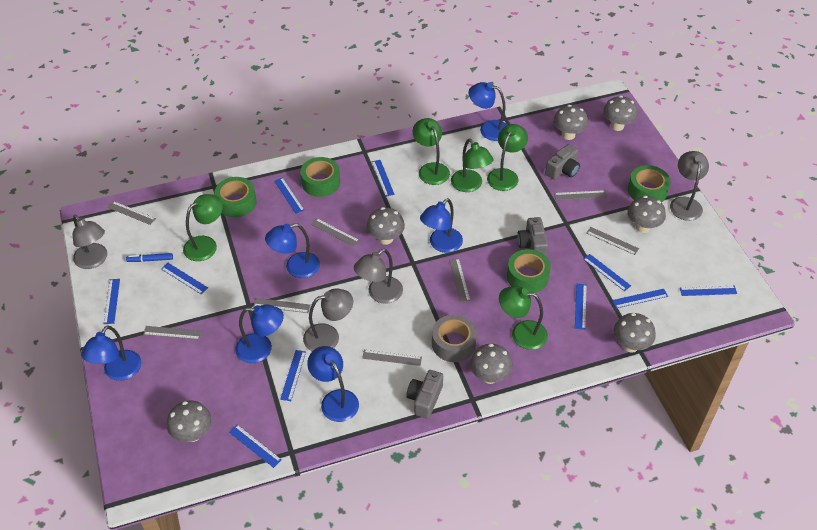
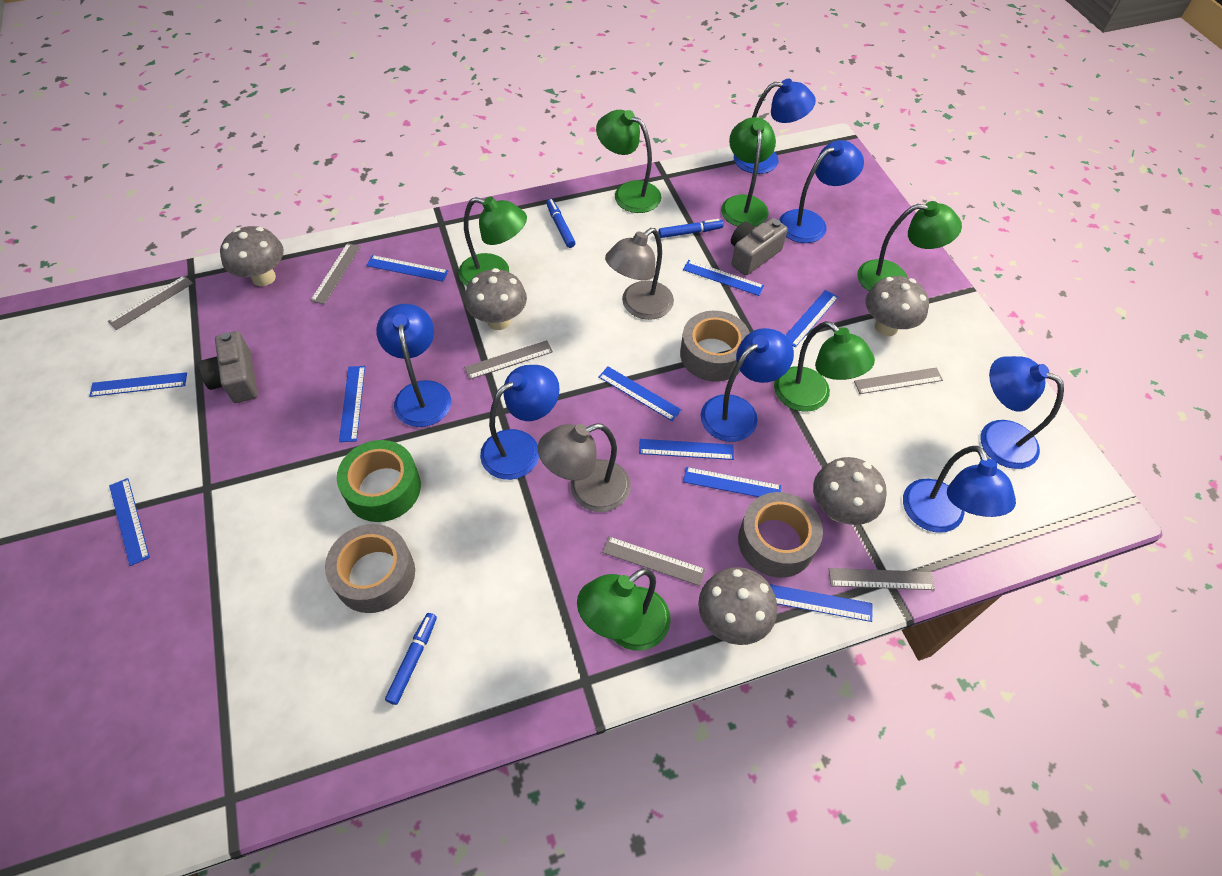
blue lamp: [81,326,141,381] [235,304,284,363] [265,223,320,278] [307,346,359,422] [420,198,463,253] [469,82,507,141] = 6 -> [376,304,451,427] [480,365,560,480] [701,328,794,442] [734,79,816,174] [779,140,864,243] [903,446,1016,533] [980,356,1064,469] = 7
blue marker: [126,253,173,262] = 1 -> [385,613,437,705] [546,199,575,248] [658,219,724,238] = 3
green lamp: [183,194,223,261] [413,118,450,185] [451,139,493,192] [487,124,528,191] [499,286,548,350] = 5 -> [458,196,527,286] [577,568,671,651] [596,110,662,213] [721,117,776,227] [774,321,875,412] [857,201,962,291] = 6
green tape: [214,177,256,217] [300,157,340,197] [507,249,551,293] [628,165,670,203] = 4 -> [337,440,421,522] = 1
grey camera: [407,370,443,419] [517,217,548,256] [545,144,580,180] = 3 -> [199,331,258,403] [731,218,788,275] = 2
grey lamp: [73,215,107,269] [303,289,353,351] [354,249,403,304] [670,151,709,221] = 4 -> [538,423,631,512] [605,228,674,320] = 2
grey mushroom: [167,400,212,442] [366,207,405,245] [470,344,513,384] [553,105,588,140] [603,96,638,131] [613,313,656,353] [627,196,666,233] = 7 -> [220,226,284,286] [465,268,527,330] [698,567,777,645] [813,457,887,525] [866,276,929,336] = 5
grey ruler: [108,201,156,225] [143,326,202,340] [253,298,311,313] [311,218,360,247] [362,349,422,366] [449,258,470,303] [554,190,607,200] [586,227,639,255] = 8 -> [108,275,193,330] [310,243,361,304] [464,340,553,379] [602,536,706,586] [829,568,935,590] [854,368,943,394] = 6
grey tape: [432,315,477,362] = 1 -> [325,524,415,613] [680,311,750,382] [738,492,823,578] = 3

